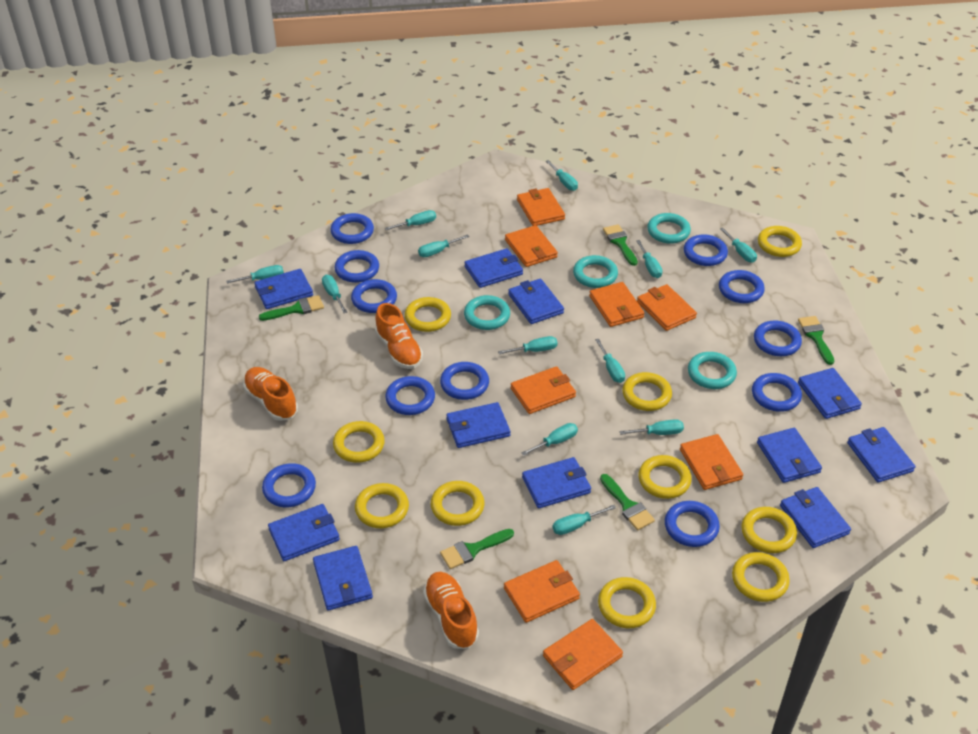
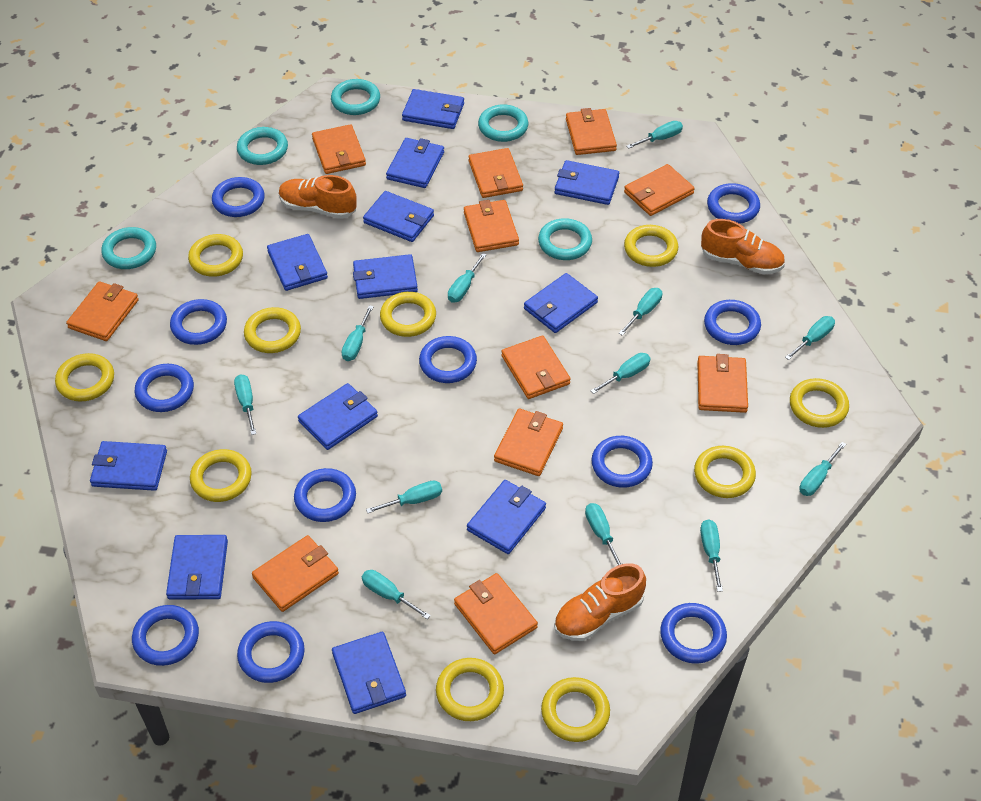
blue wallet: [254,269,313,309] [268,504,340,561] [313,546,373,610] [446,402,510,448] [465,248,523,288] [508,279,564,324] [522,457,591,508] [757,428,822,483] [780,487,851,548] [798,368,862,419] [847,427,915,483] = 11 -> [90,441,167,491] [166,535,228,600] [267,234,328,291] [298,383,378,450] [332,632,406,714] [353,254,418,299] [363,191,434,242] [386,138,444,188] [402,89,464,129] [467,480,546,554] [524,273,598,333] [554,160,619,205] = 12
green brush: [259,295,324,321] [440,529,514,569] [600,474,655,530] [603,224,638,266] [798,316,834,365] = 5 -> none = 0
orange wallet: [504,560,580,623] [505,225,558,267] [511,366,576,414] [517,188,565,226] [543,619,623,690] [589,282,645,327] [637,284,697,331] [680,434,743,490] = 8 -> [66,281,139,341] [252,535,339,612] [312,124,366,174] [454,573,538,654] [464,200,519,252] [469,148,523,198] [494,408,563,476] [501,335,571,399] [566,108,617,155] [624,164,695,216] [697,354,748,413] = 11
turquoise ring: [464,295,510,330] [573,255,618,288] [647,213,691,244] [688,352,737,389] = 4 -> [101,227,156,269] [237,127,288,165] [331,79,380,115] [478,104,528,142] [538,218,592,260] = 5

